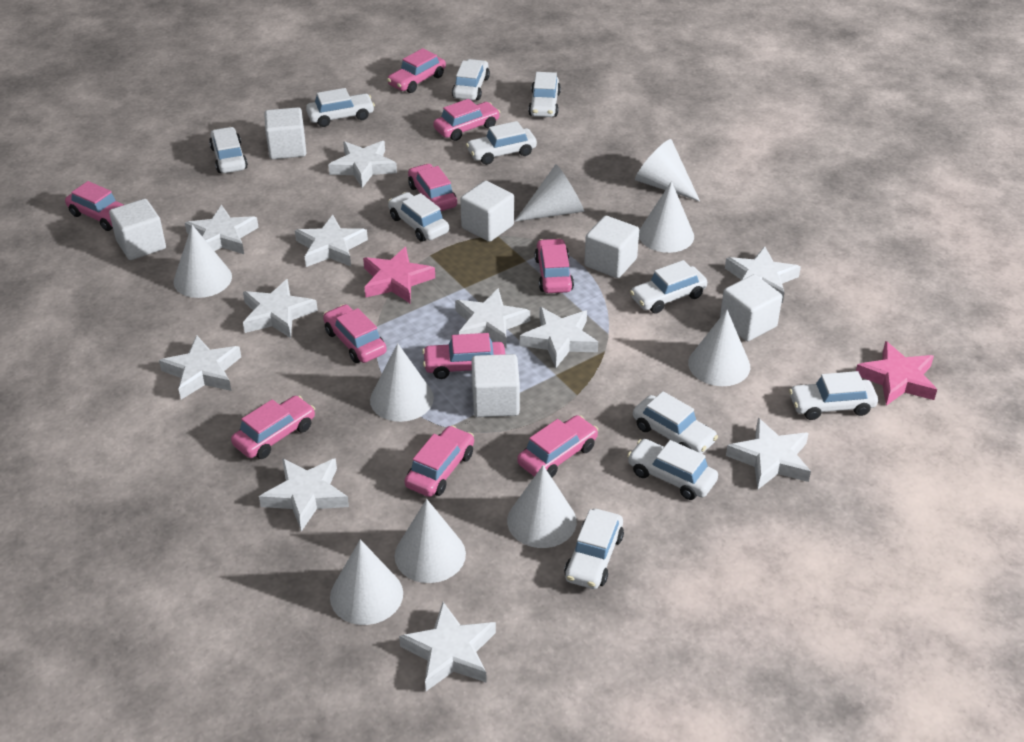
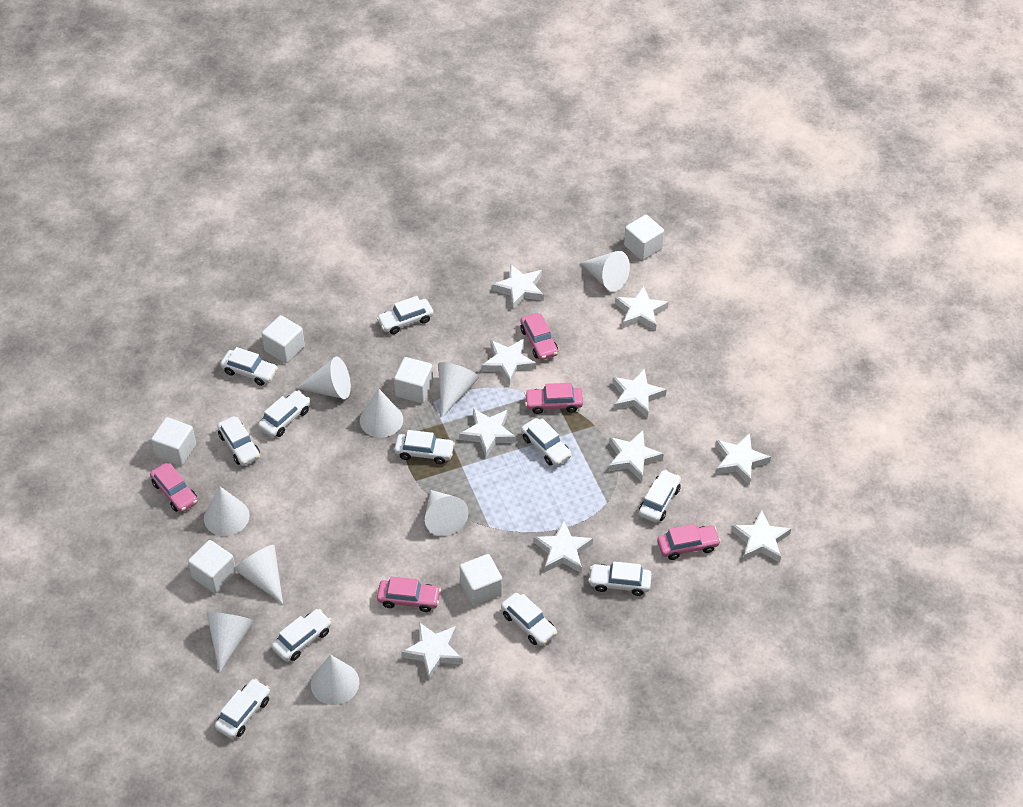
pink car: [65,181,125,231] [231,396,315,459] [323,304,387,363] [387,48,446,93] [404,425,474,497] [408,164,457,211] [422,333,505,379] [433,99,500,141] [517,415,598,478] [535,238,574,293] = 10 -> [150,463,198,512] [377,576,441,612] [521,313,558,360] [525,383,583,414] [657,524,721,560] = 5
pink star: [363,247,435,303] [856,341,937,406] = 2 -> none = 0
white star: [159,335,241,400] [185,205,259,254] [243,279,318,338] [259,458,349,532] [295,215,368,267] [328,141,397,188] [399,602,496,691] [455,288,530,348] [520,307,598,368] [725,246,801,303] [726,418,811,489] = 11 -> [401,622,463,680] [459,408,516,458] [481,339,536,385] [492,264,544,309] [534,520,593,573] [608,430,664,481] [612,368,667,418] [615,285,669,331] [716,433,771,485] [732,509,791,563] = 10

